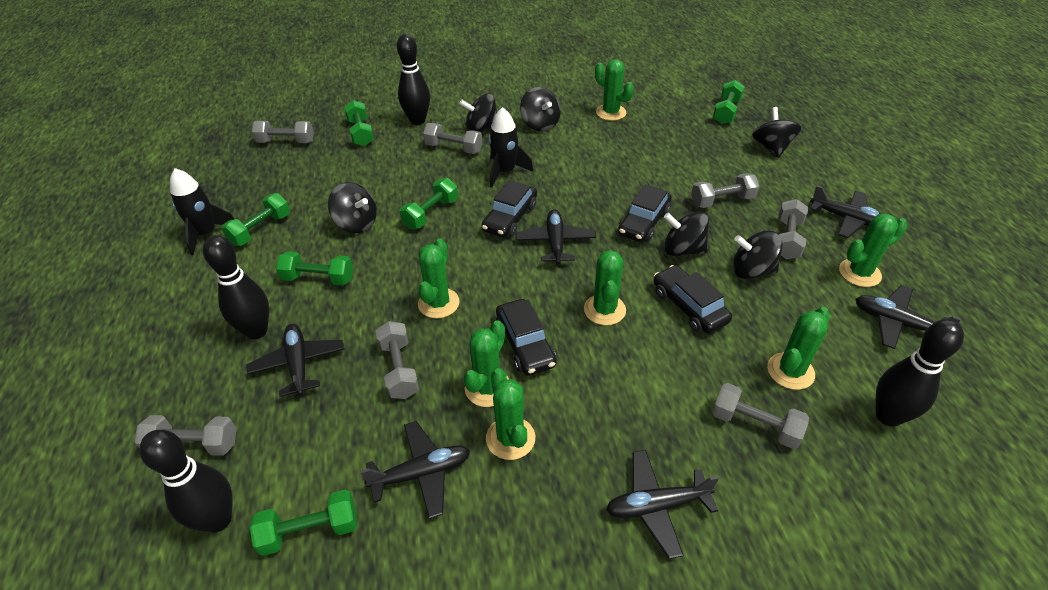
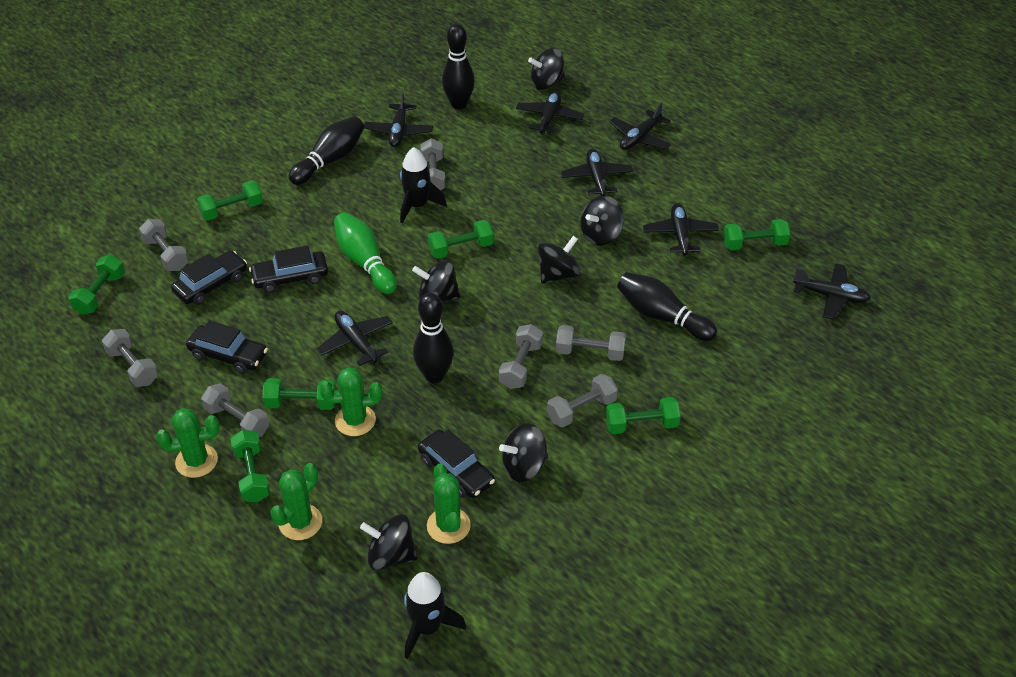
black plane: [246,324,344,397] [360,421,470,519] [516,209,596,265] [606,450,719,559] [810,185,882,238] [855,285,961,349] = 6 -> [316,311,393,366] [364,91,433,147] [516,91,584,135] [561,149,633,196] [609,102,671,150] [643,203,719,256] [793,263,870,319] = 7
green bowling pin: none = 0 -> [334,212,397,294] = 1
green cactus: [418,238,460,318] [464,320,509,407] [486,368,535,460] [584,250,626,325] [595,59,634,121] [767,307,830,390] [839,214,908,287] = 7 -> [156,408,219,478] [270,463,322,540] [319,367,382,436] [427,464,471,544] = 4
green dumbbell: [221,193,290,246] [250,489,357,556] [276,251,353,286] [344,100,374,146] [399,178,458,229] [713,80,744,124] = 6 -> [68,255,125,315] [197,180,263,221] [230,430,270,503] [262,378,337,410] [428,220,494,259] [606,397,681,434] [723,219,791,250] = 7

